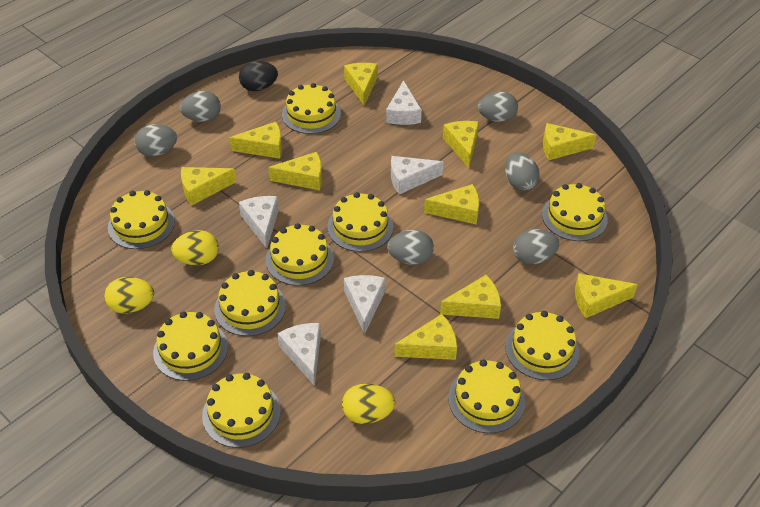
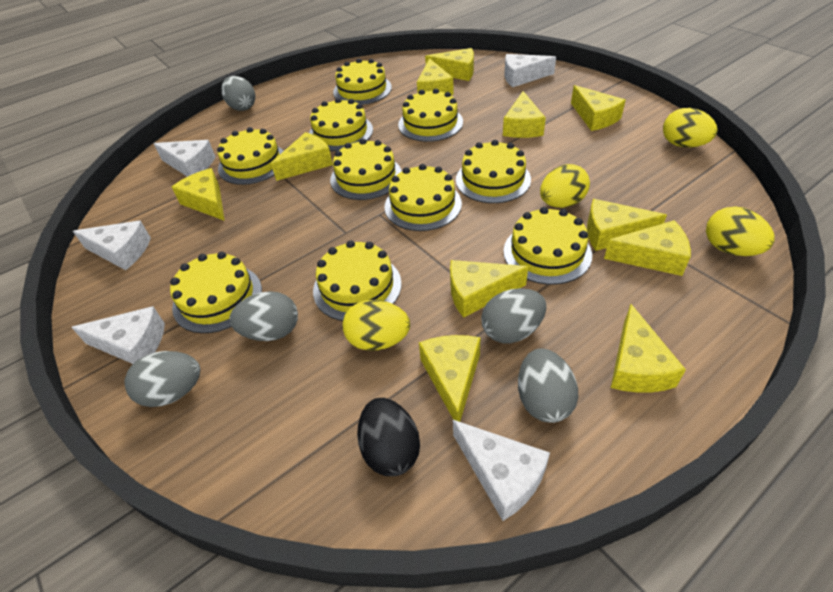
grey egg: [134,124,177,156] [180,91,221,122] [387,230,434,265] [478,92,518,122] [505,152,540,191] [513,229,560,264] = 6 -> [125,351,200,407] [221,76,255,111] [230,291,298,341] [481,288,546,344] [518,349,578,423] = 5
yellow cheese: [181,167,236,206] [230,122,282,158] [268,152,322,190] [344,63,378,106] [394,314,457,360] [424,184,479,224] [440,275,501,319] [443,121,479,168] [543,123,596,160] [575,273,638,318] = 10 -> [172,168,225,221] [271,132,333,181] [417,58,454,95] [419,335,481,422] [425,48,474,81] [450,260,528,318] [503,91,546,138] [571,85,626,131] [587,199,667,251] [604,220,691,276] [611,304,686,393] = 11
yellow egg: [104,277,154,314] [171,230,219,266] [342,384,395,424] = 3 -> [342,300,410,351] [540,164,590,208] [663,108,718,148] [706,206,775,256] = 4

